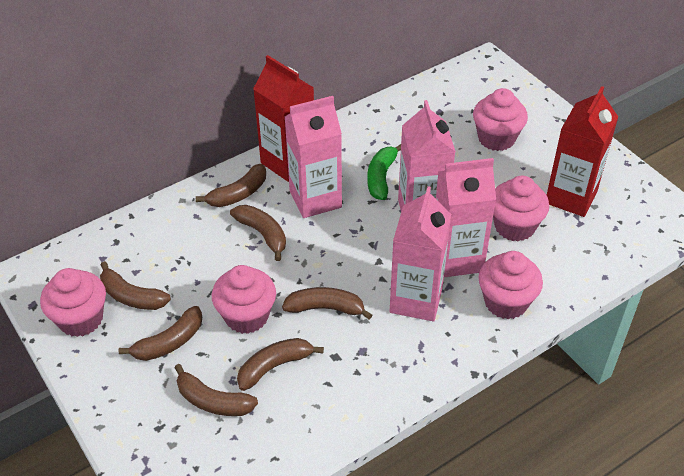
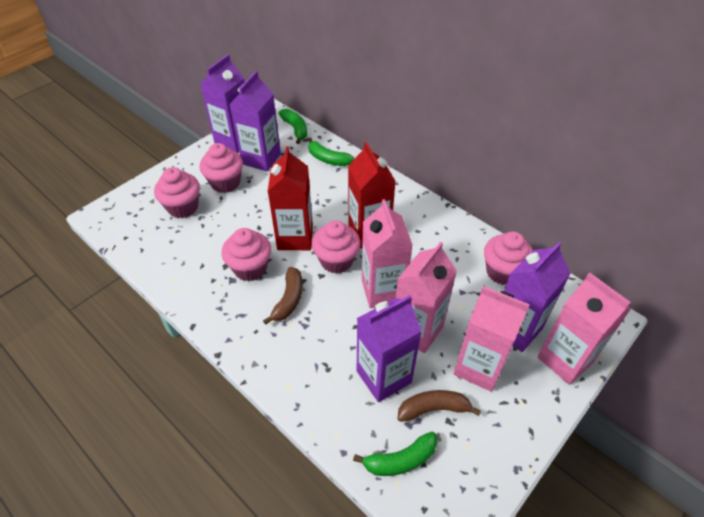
brown banana: [100,261,171,310] [119,306,202,361] [174,364,258,416] [196,164,266,207] [230,205,286,261] [237,338,324,391] [282,287,372,319] = 7 -> [263,267,303,325] [398,390,481,422] = 2
green banana: [367,144,401,200] = 1 -> [278,109,307,144] [308,137,355,166] [353,431,438,476] = 3
purple carton: none = 0 -> [200,54,245,153] [229,71,281,171] [357,295,422,402] [504,242,571,352] = 4

